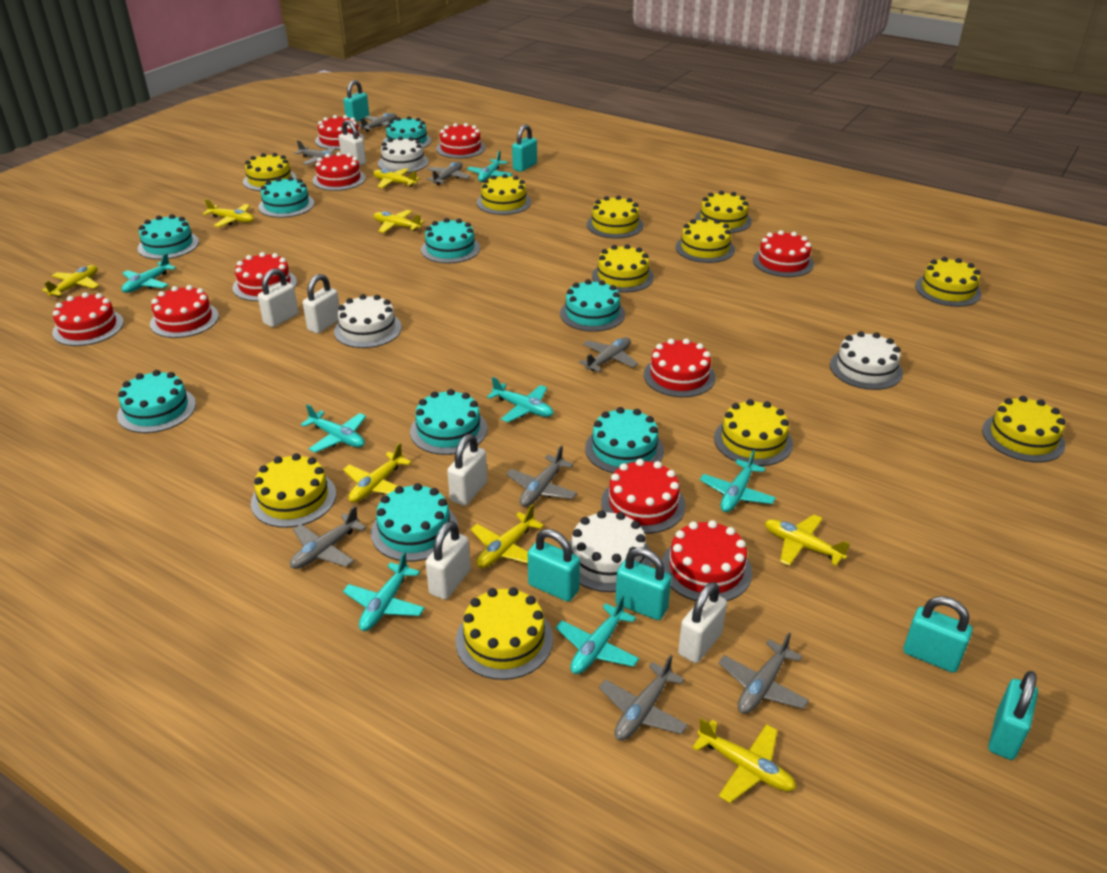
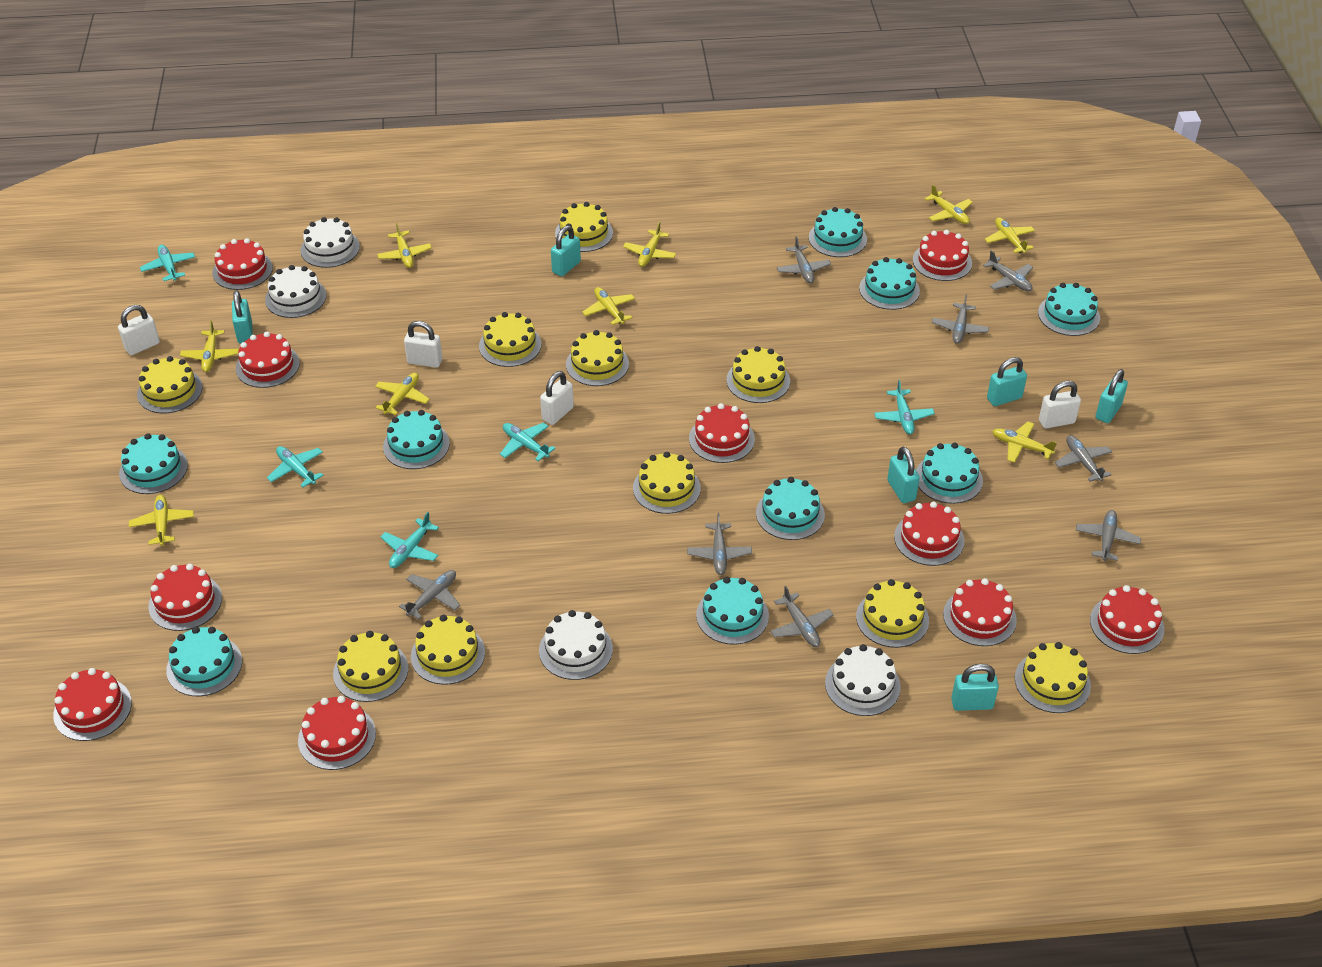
turquoise plane: [122,253,176,293] [301,404,366,453] [343,552,425,631] [467,150,513,182] [487,377,554,422] [556,595,639,674] [700,450,776,512] = 7 -> [140,245,195,281] [267,446,324,487] [381,512,439,568] [500,422,556,461] [874,380,935,434] = 5
white padlock: [258,268,299,327] [303,274,340,334] [338,120,366,166] [425,521,471,600] [447,434,487,506] [678,582,727,663] = 6 -> [118,305,160,355] [404,321,442,368] [540,371,574,425] [1039,381,1081,429] = 4
yellow cake: [243,153,297,191] [251,453,336,528] [456,587,553,680] [477,174,531,215] [587,195,643,239] [592,244,654,293] [676,217,735,263] [695,191,752,233] [714,399,793,466] [915,257,982,307] [982,396,1065,462] = 11 -> [137,356,203,414] [333,631,408,702] [411,615,485,685] [479,312,541,367] [555,202,613,252] [566,330,629,386] [633,452,701,514] [727,346,790,403] [856,579,929,648] [1015,642,1091,713] = 10
yellow plane: [42,265,99,297] [203,199,254,227] [343,443,412,503] [373,168,420,188] [374,210,425,233] [471,504,544,568] [692,718,796,803] [765,514,850,566] = 8 -> [129,495,194,546] [180,320,239,372] [375,373,430,415] [377,222,432,268] [582,287,635,325] [623,222,676,267] [925,185,973,224] [985,217,1035,253] [992,421,1057,463] = 9

